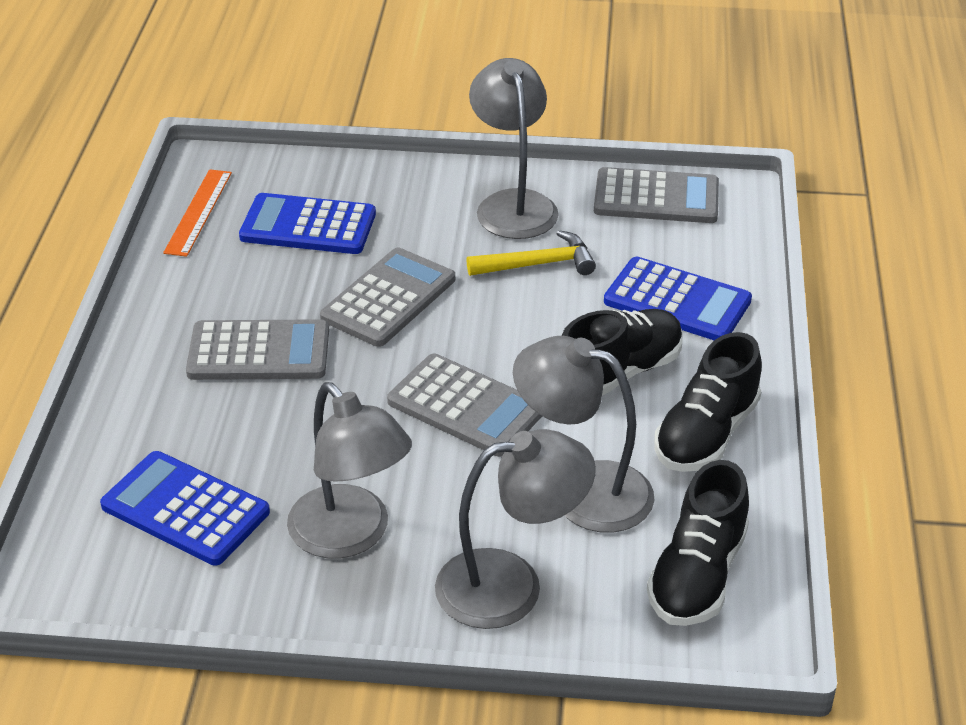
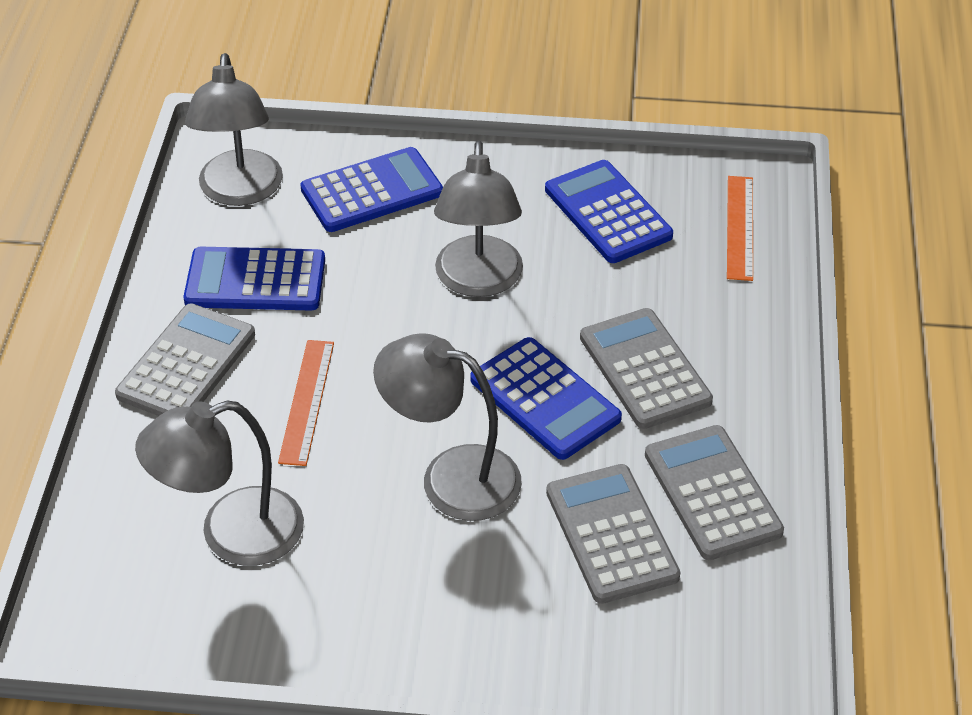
black shoe: [562,309,683,395] [647,460,749,626] [654,332,762,472] = 3 -> none = 0
blue calculator: [100,451,270,566] [239,193,376,254] [604,257,752,340] = 3 -> [183,247,325,311] [300,147,443,232] [470,337,622,460] [545,160,673,263] = 4
orange ruler: [163,169,232,257] = 1 -> [278,340,334,466] [727,176,753,281] = 2
yellow hammer: [466,230,596,276] = 1 -> none = 0

